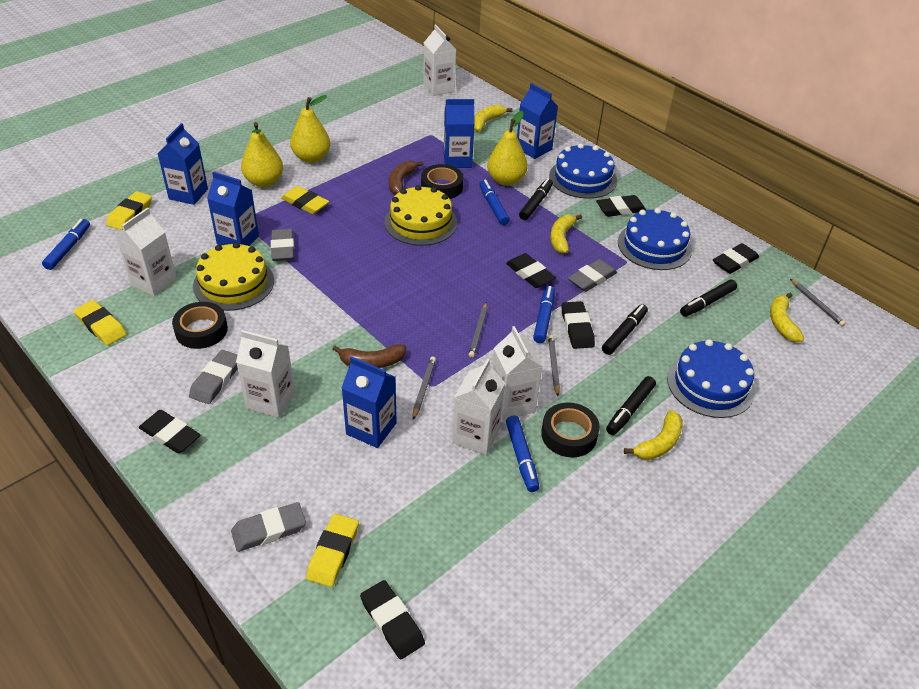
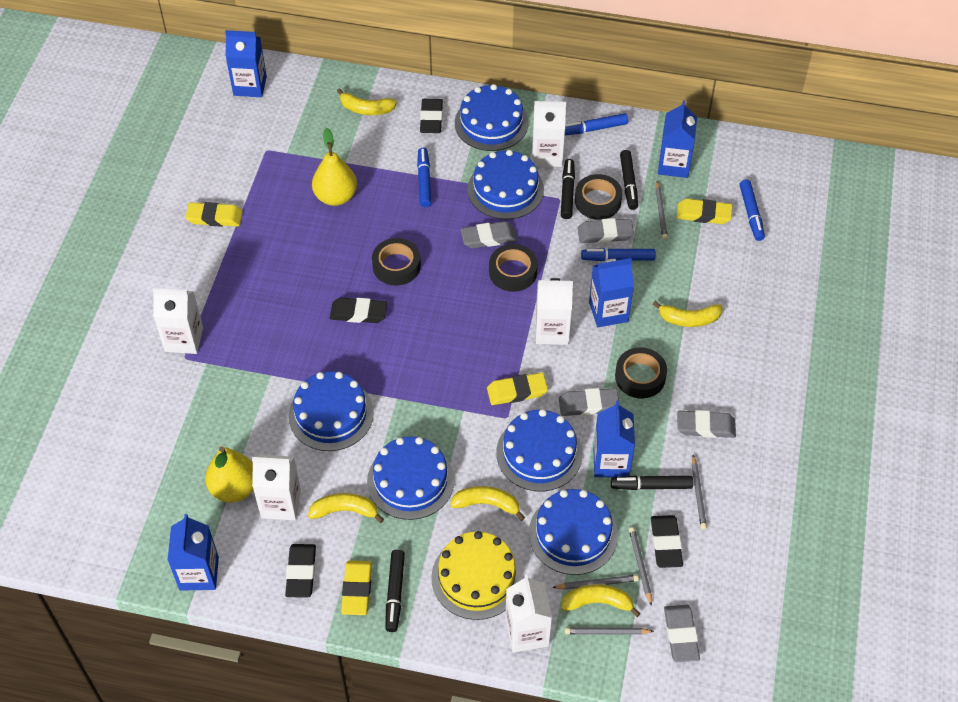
black eraser: [139,410,201,453] [360,580,425,659] [506,253,556,288] [562,301,595,349] [596,195,646,217] [713,243,759,274] = 6 -> [285,544,316,598] [330,298,387,323] [420,99,443,133] [651,515,683,568] = 4
black tape: [172,302,228,349] [421,164,463,199] [541,402,600,457] = 3 -> [372,238,421,285] [489,244,538,292] [575,174,622,220] [615,347,667,398] = 4
blue cake: [549,143,617,199] [618,208,692,270] [667,339,755,418] = 3 -> [289,371,374,451] [367,437,455,520] [455,84,528,151] [468,150,544,219] [496,409,583,491] [529,489,618,575] = 6
brown banana: [333,344,406,368] [389,161,424,195] = 2 -> none = 0
grey eraser: [189,350,238,404] [231,502,306,552] [271,229,294,261] [568,259,617,292] = 4 -> [461,221,517,248] [559,388,620,416] [578,218,634,243] [664,605,700,663] [677,410,736,438] = 5
grey pencil: [413,357,436,420] [469,302,487,358] [548,335,560,396] [790,279,846,326] = 4 -> [552,575,639,590] [565,627,654,635] [629,527,652,606] [656,181,668,239] [692,455,707,529] = 5
yellow banana: [474,105,512,132] [550,214,582,253] [624,410,683,460] [770,293,804,342] = 4 -> [308,493,384,523] [337,88,397,115] [450,486,525,521] [561,584,641,617] [653,301,722,327] = 5
yellow cake: [193,242,274,311] [385,185,457,246] = 2 -> [431,531,522,620] = 1
yellow pear: [241,122,283,187] [290,95,330,163] [487,111,528,186] = 3 -> [205,446,253,503] [312,128,357,206] = 2

